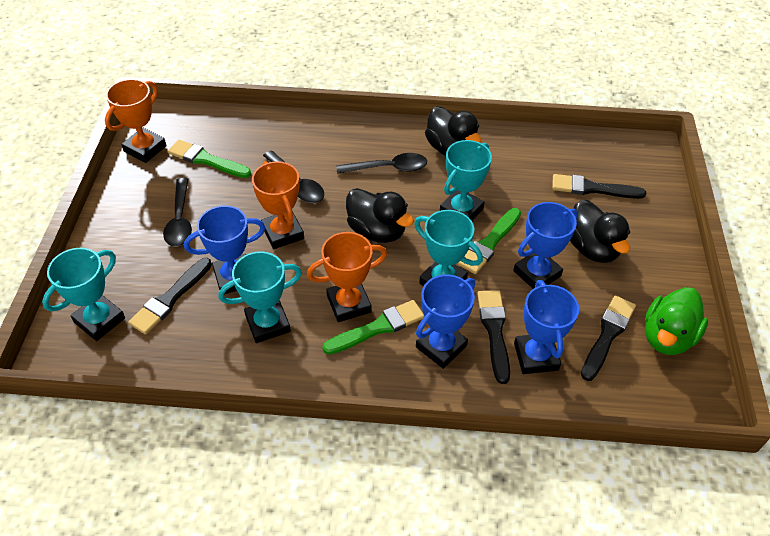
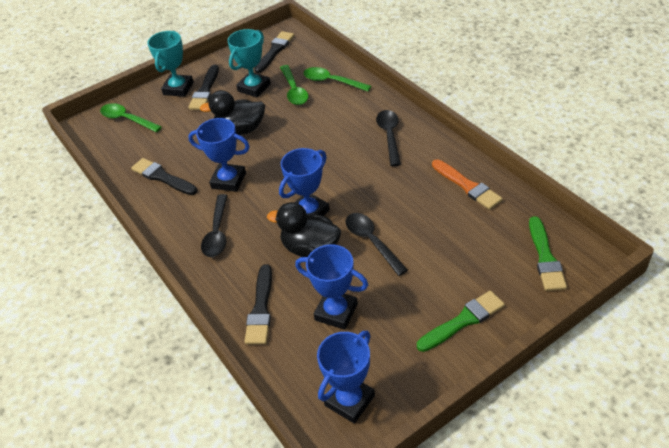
black duck: [346,188,414,243] [425,106,481,156] [570,199,630,263] = 3 -> [199,90,265,135] [267,202,341,257] = 2
green brush: [168,140,251,178] [322,300,424,355] [458,208,521,274] = 3 -> [417,291,505,352] [529,216,567,291] = 2
green duck: [645,287,708,355] = 1 -> none = 0
green spoon: none = 0 -> [100,103,162,132] [280,65,308,105] [304,67,371,92] = 3
orange brush: none = 0 -> [432,159,503,210] = 1
orange trophy: [105,79,167,163] [252,161,304,249] [307,232,387,322] = 3 -> none = 0
turquoise trophy: [42,248,125,341] [218,251,302,343] [414,210,483,286] [440,140,492,221] = 4 -> [147,31,194,97] [228,29,271,97] = 2

